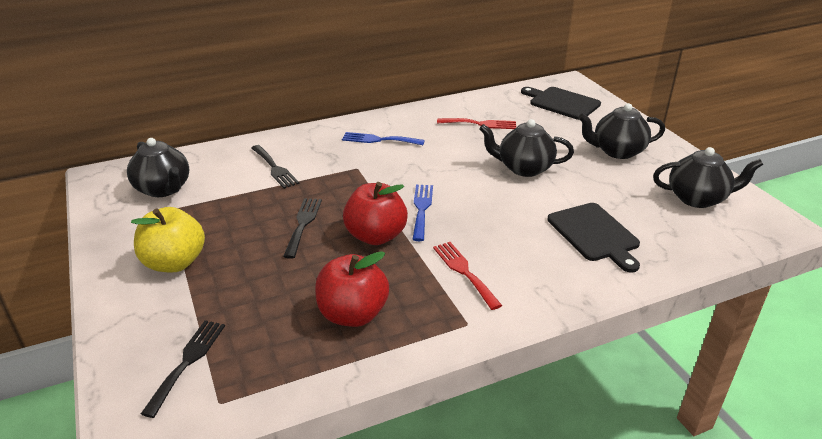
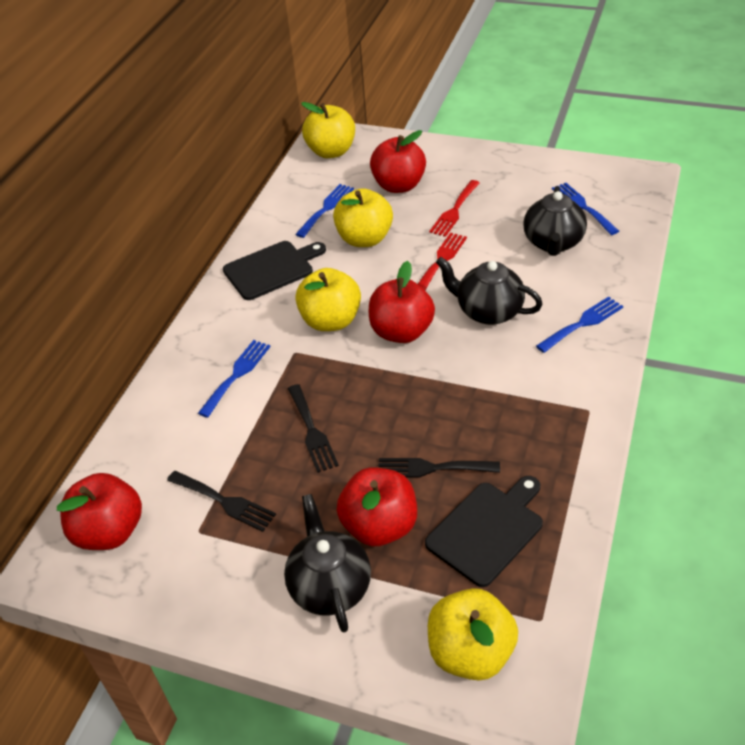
black teapot: [127,138,189,197] [479,119,574,177] [578,103,665,159] [653,147,763,208] = 4 -> [284,494,371,632] [436,257,543,325] [523,186,587,256] = 3
blue fork: [342,132,425,145] [412,185,433,241] = 2 -> [198,340,271,418] [295,184,354,238] [536,297,623,353] [552,183,619,235] = 4
red apple: [315,251,389,327] [343,182,408,245] = 2 -> [57,473,142,550] [336,467,417,546] [369,261,435,343] [370,130,426,193] = 4
yellow apple: [131,207,205,272] = 1 -> [295,268,361,331] [301,102,355,158] [333,188,393,247] [428,588,518,680] = 4

